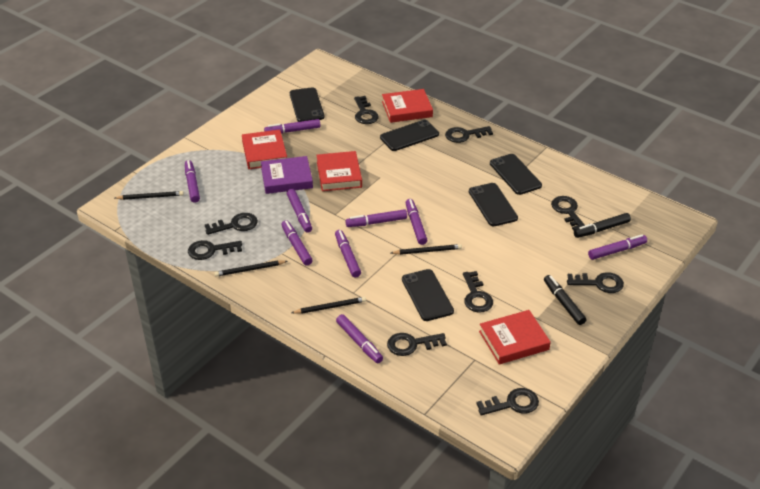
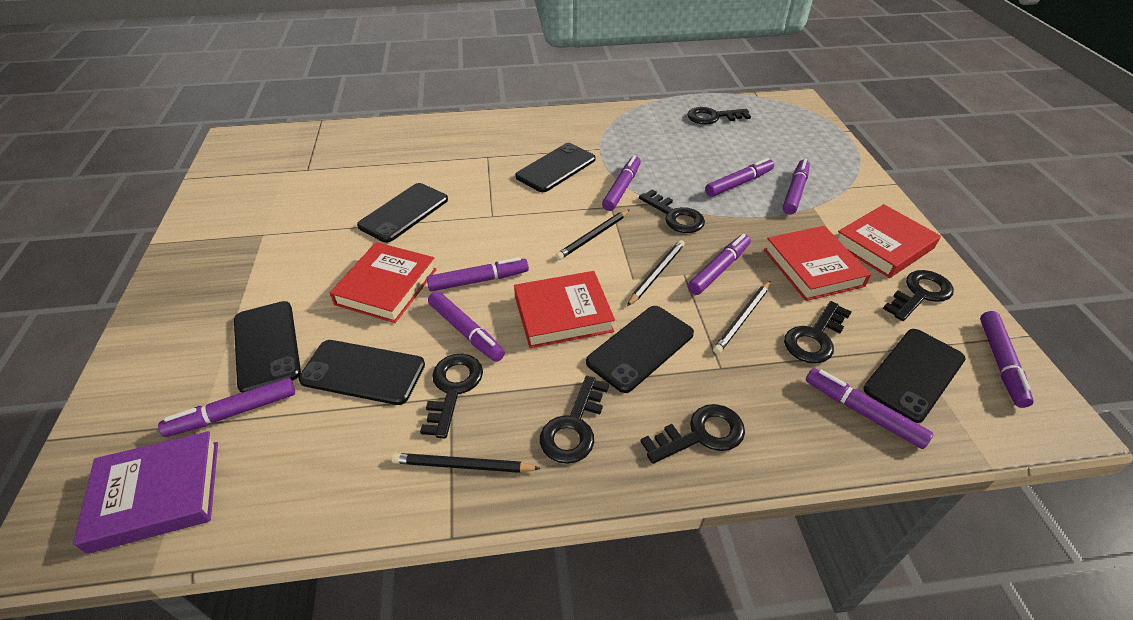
black key: [188,240,242,260] [205,213,258,235] [354,96,379,124] [387,333,447,356] [445,126,493,143] [463,271,493,313] [476,388,539,415] [551,196,585,230] [567,272,624,293] = 9 -> [420,354,483,439] [540,376,609,464] [639,189,705,233] [640,404,745,464] [687,107,751,125] [784,301,852,364] [883,270,954,321] = 7
black marker: [544,275,587,325] [574,213,631,238] = 2 -> none = 0
black phone: [290,87,325,122] [380,120,439,151] [402,269,454,321] [469,183,518,226] [490,154,542,195] = 5 -> [234,301,301,393] [299,340,425,405] [357,183,448,243] [515,143,596,192] [586,306,694,393] [863,329,966,423] = 6

